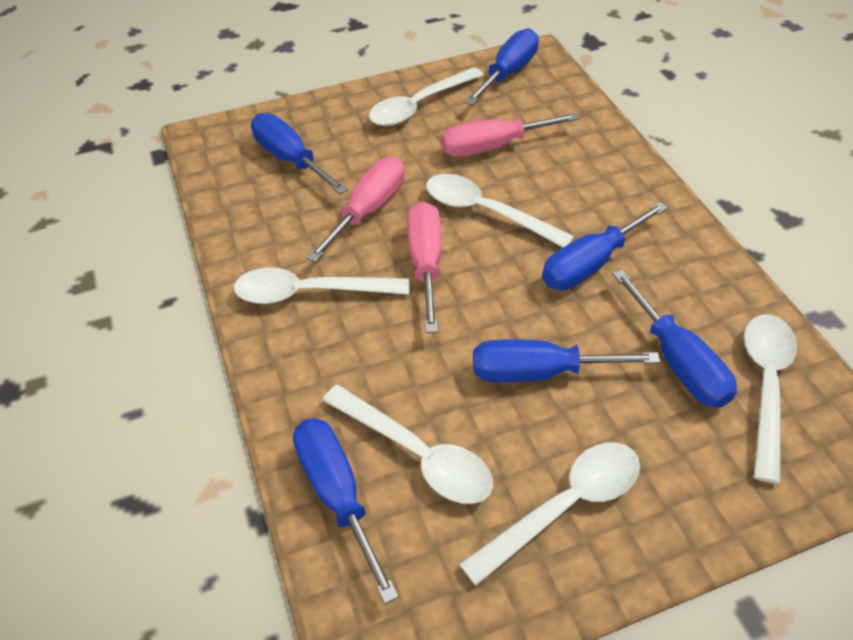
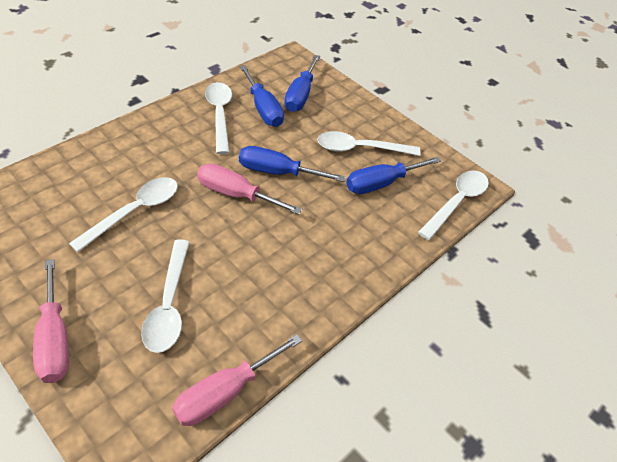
blue screwdriver: [251,113,348,194] [293,418,399,604] [465,28,539,105] [473,339,660,382] [542,202,668,290] [612,269,737,408] = 6 -> [239,65,284,127] [239,146,345,182] [284,55,320,112] [346,156,441,194] = 4
white spoon: [234,267,409,304] [322,385,493,504] [369,67,483,126] [426,174,574,247] [459,443,640,586] [744,315,797,484] = 6 -> [69,177,178,252] [141,239,190,353] [205,82,232,154] [317,131,421,156] [418,170,489,240] = 5

